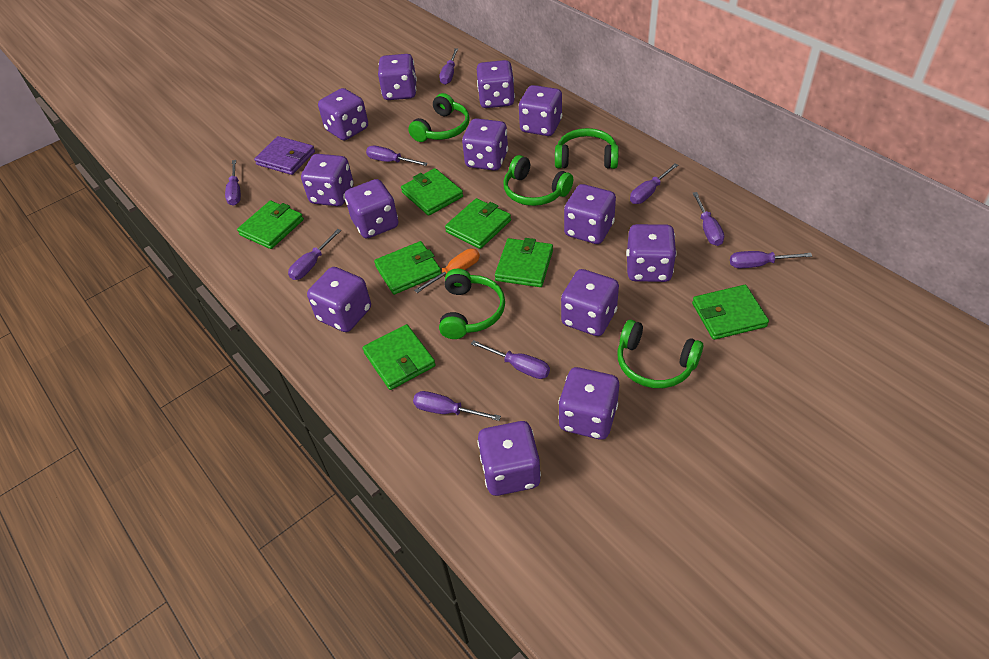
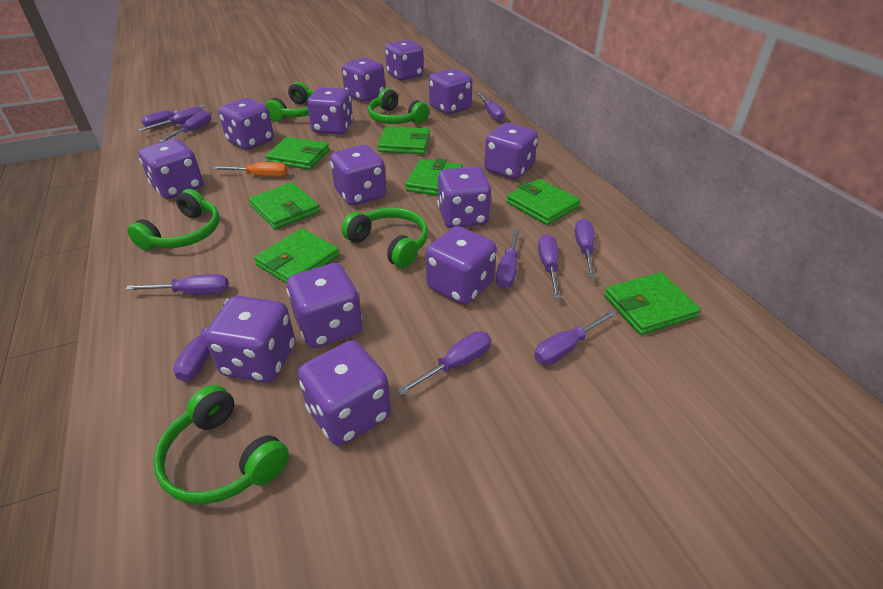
purple screwdriver: [225,160,241,206] [288,229,341,280] [366,145,428,166] [413,391,501,421] [439,48,458,85] [471,340,550,379] [630,163,678,204] [693,192,724,246] [730,251,812,268] = 9 -> [125,274,229,295] [138,106,203,131] [142,105,206,128] [159,111,211,142] [173,298,229,381] [397,331,491,396] [477,93,505,121] [496,229,520,288] [534,310,617,365] [538,234,561,299] [575,219,595,278] = 11
purple wallet: [254,136,315,175] = 1 -> none = 0

